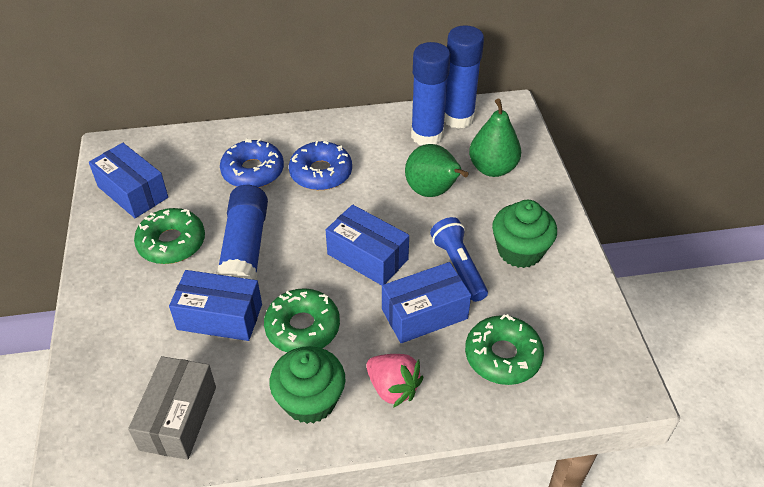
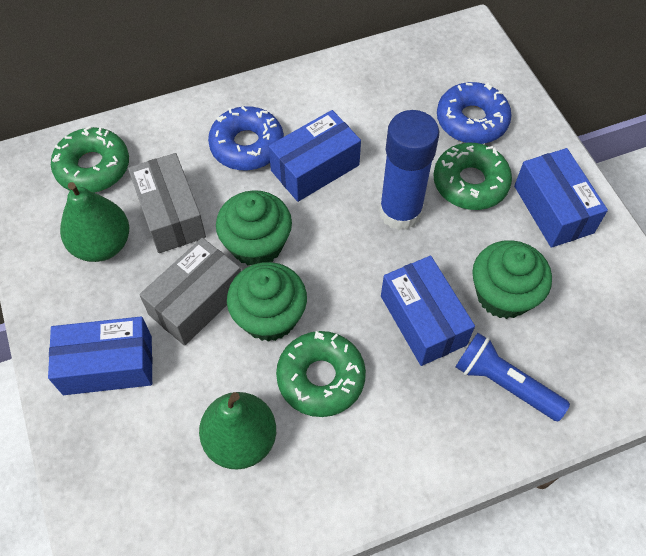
blue glue stick: [216,185,268,280] [411,42,450,145] [444,25,484,129] = 3 -> [379,110,439,230] = 1
green cupcake: [269,346,345,424] [492,200,557,268] = 2 -> [216,190,292,266] [227,262,307,342] [472,240,552,319] = 3
grey box: [128,356,216,460] = 1 -> [128,153,206,253] [139,238,241,346] = 2
pink strawberry: [366,354,423,408] = 1 -> none = 0

